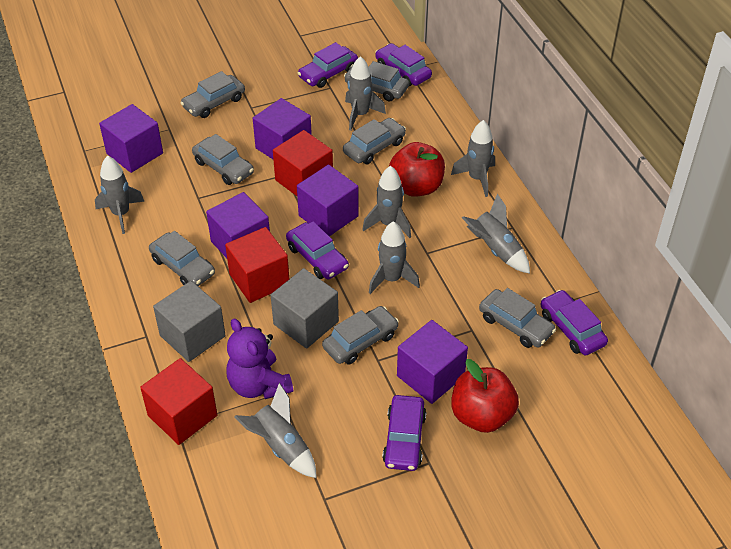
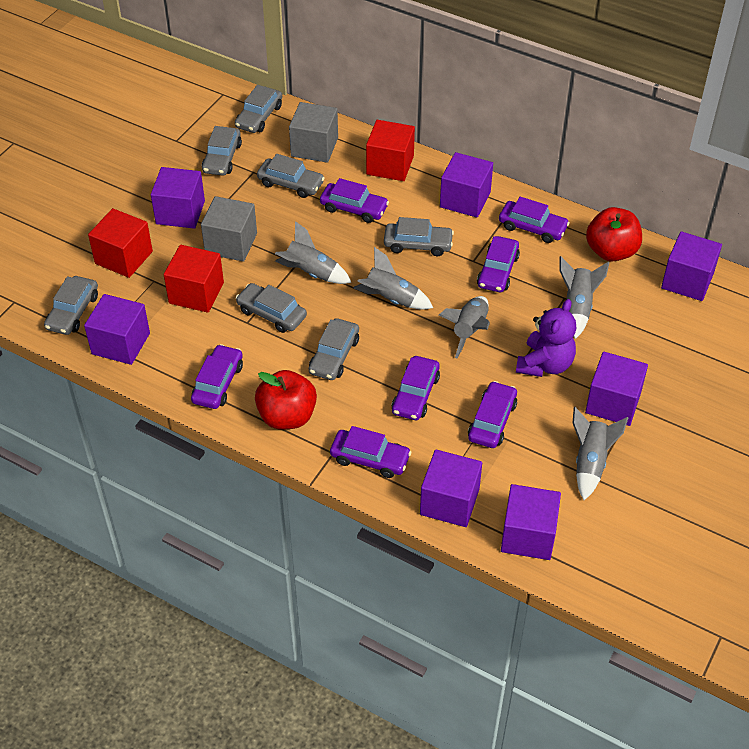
grey rocket: [95,156,145,234] [234,383,317,478] [345,56,386,131] [362,166,411,238] [369,221,420,294] [451,120,495,197] [462,193,530,274] = 7 -> [275,221,352,284] [353,247,433,310] [439,296,490,358] [559,256,609,339] [573,407,628,500] = 5
purple car: [286,221,349,280] [298,42,358,88] [375,43,432,86] [382,395,426,471] [541,290,608,355] = 5 -> [191,344,243,409] [320,178,389,223] [330,426,411,478] [392,356,440,420] [468,381,517,448] [477,236,520,292] [499,197,570,243] = 7
purple cube: [99,104,163,173] [206,192,270,258] [253,98,312,159] [297,164,359,236] [397,320,468,404] = 5 -> [84,294,150,365] [151,167,205,229] [420,449,482,527] [440,152,493,218] [501,484,561,560] [585,352,648,426] [661,231,722,301] = 7

